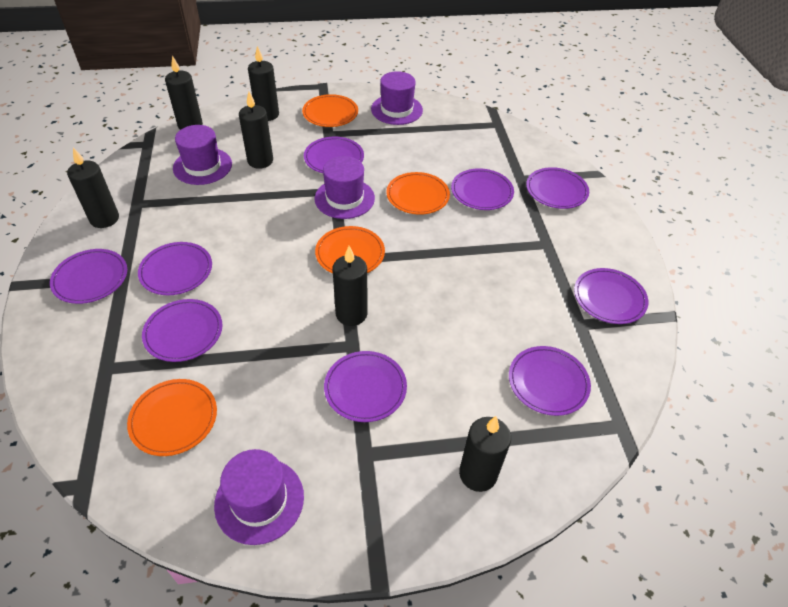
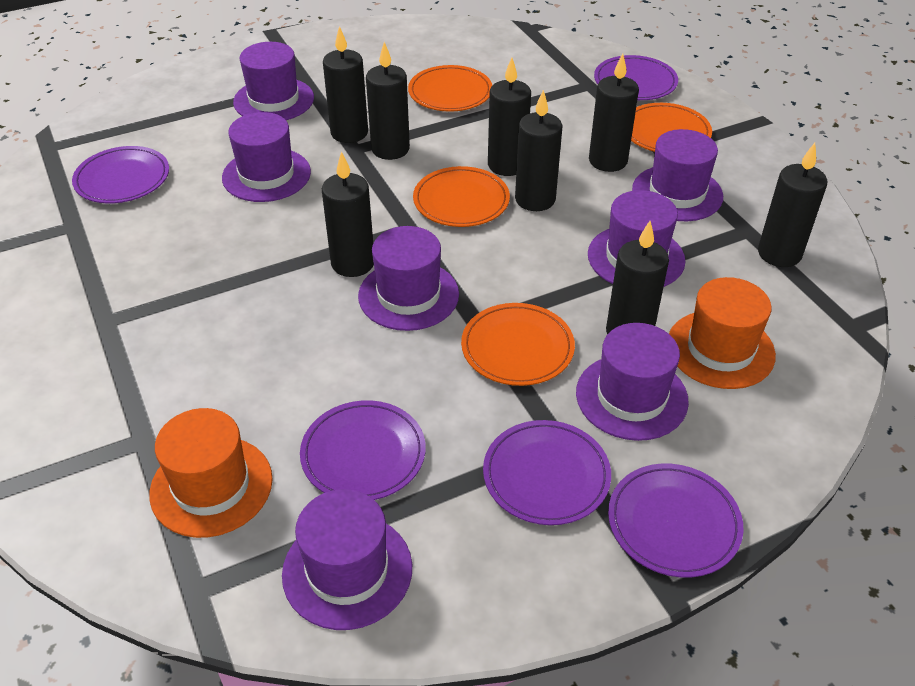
black candle: [67,147,119,228] [165,56,203,130] [239,92,273,169] [248,46,279,121] [333,246,368,326] [459,416,511,492] = 6 -> [322,152,374,277] [323,26,368,143] [366,42,410,160] [488,58,531,176] [515,90,562,211] [589,53,639,172] [606,221,669,334] [758,143,827,267] = 8
orange hat: none = 0 -> [149,408,273,538] [669,277,776,389] = 2
purple hat: [173,125,232,185] [214,449,304,545] [314,156,375,219] [371,71,423,125] = 4 -> [222,112,311,202] [233,42,314,120] [282,489,412,630] [358,226,459,331] [576,323,689,441] [588,190,686,287] [632,129,723,221] = 7
purple plate: [50,249,127,304] [138,242,212,295] [142,299,222,362] [304,137,364,173] [324,351,407,422] [451,168,514,210] [509,346,591,416] [526,167,589,209] [574,268,648,324] = 9 -> [72,146,169,203] [300,400,426,500] [483,420,611,525] [594,55,678,100] [608,464,743,578] = 5

